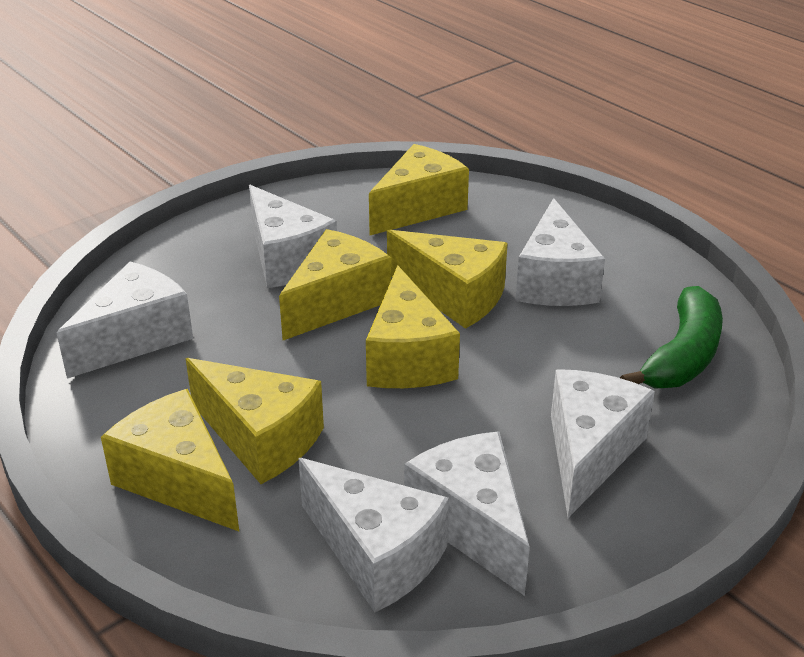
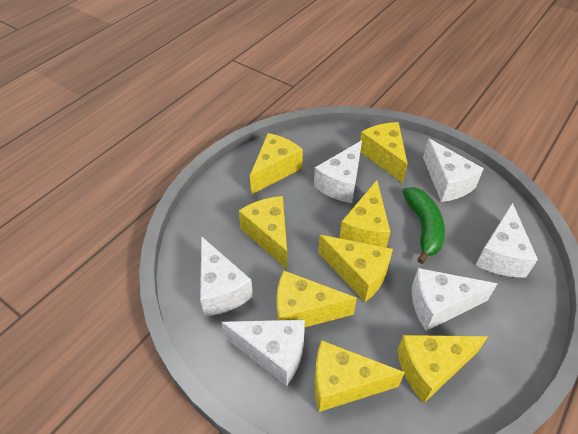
yellow cheese: [101,389,239,531] [185,358,324,484] [279,229,391,340] [366,265,460,388] [369,144,469,235] [387,230,508,329] = 6 -> [239,196,287,269] [250,133,303,195] [276,271,357,327] [314,340,405,412] [318,235,393,302] [339,180,390,248] [360,122,408,183] [397,335,488,403] = 8

